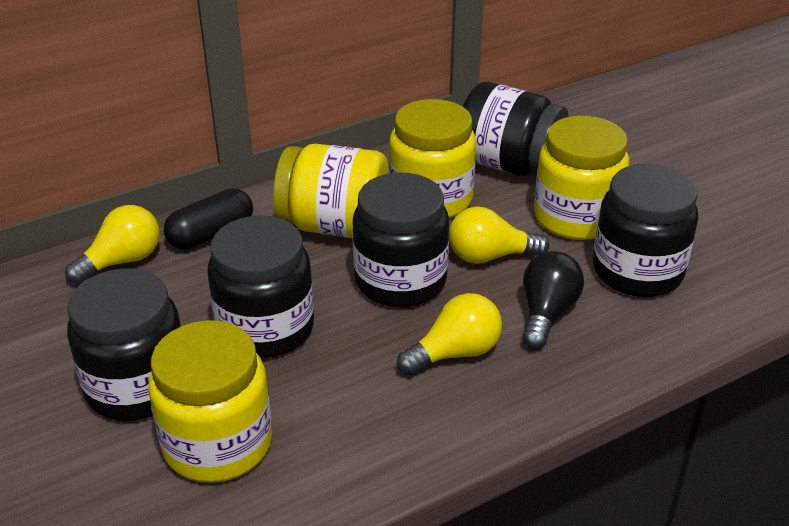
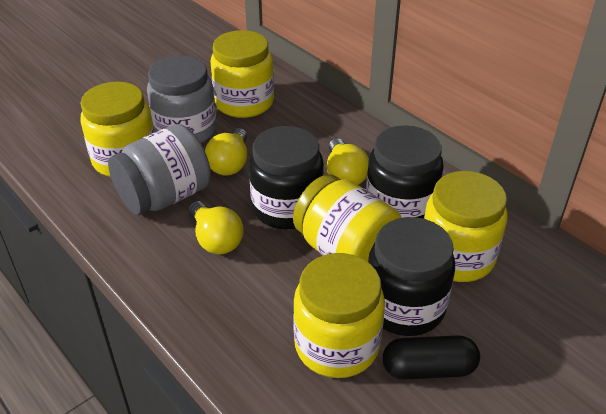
black jar: [67,268,181,421] [207,215,314,358] [352,173,449,307] [463,82,569,176] [593,164,698,297] = 5 -> [249,126,324,229] [366,125,444,219] [368,217,455,336] = 3
black light bulb: [522,251,584,349] = 1 -> none = 0
grey jar: none = 0 -> [108,124,211,215] [147,55,217,143] = 2
yellow jar: [148,320,272,483] [273,144,389,238] [389,99,476,218] [534,116,629,240] = 4 -> [80,82,155,177] [210,30,274,118] [293,174,402,262] [293,253,385,378] [424,171,507,282] = 5

